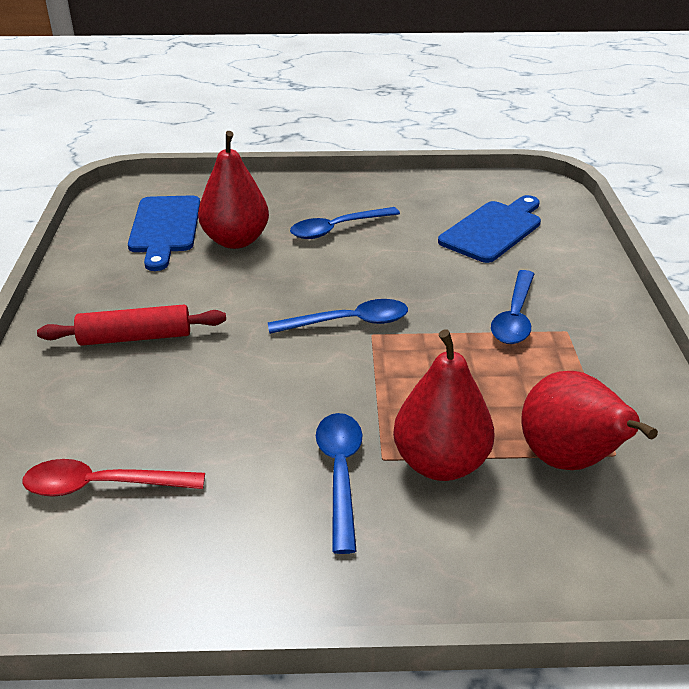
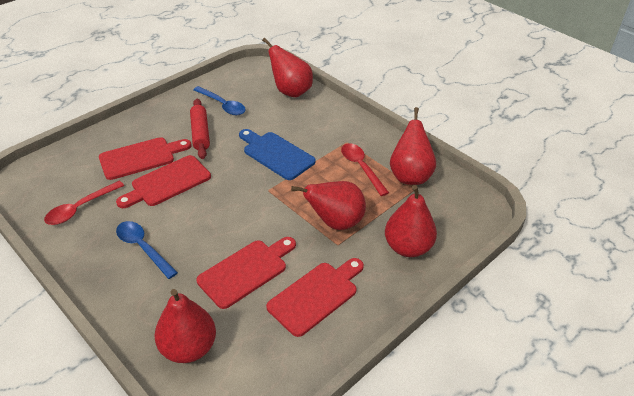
blue cutting board: [128,195,200,271] [438,195,541,263] = 2 -> [239,129,316,180] = 1
blue spoon: [268,299,408,334] [290,207,400,239] [316,413,362,554] [491,270,534,344] = 4 -> [116,221,178,279] [193,86,246,115] = 2
red cutting board: none = 0 -> [99,137,191,180] [116,155,211,208] [196,237,296,309] [266,258,364,337] = 4
red pear: [198,131,269,249] [393,329,494,481] [521,371,658,470] = 3 -> [154,289,216,363] [262,38,313,97] [291,181,366,230] [385,185,437,257] [390,107,436,185] = 5
red spoon: [22,459,205,497] = 1 -> [44,181,124,225] [341,143,389,196] = 2

